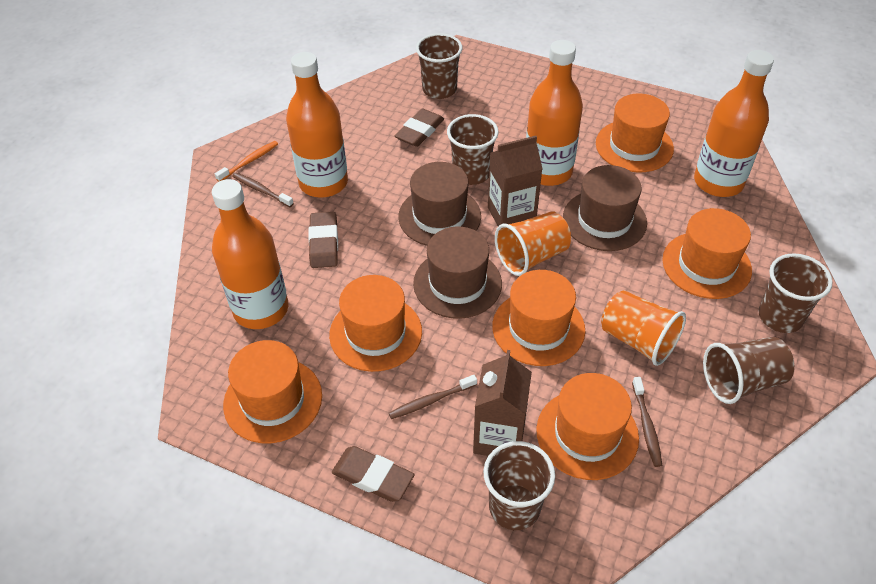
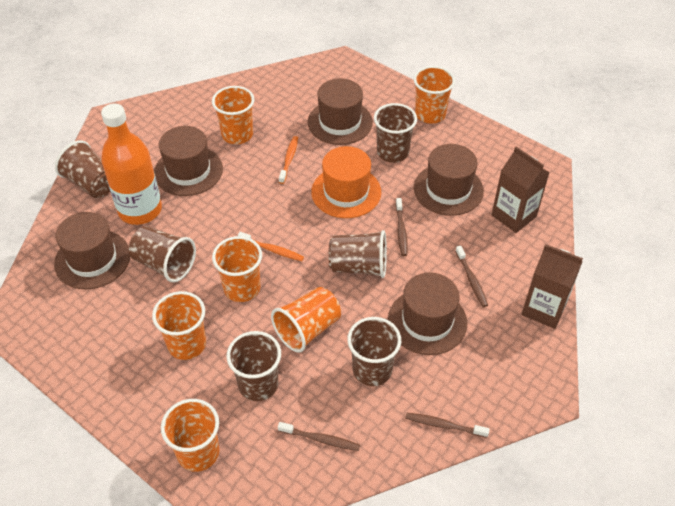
brown cup: [416,33,462,99] [447,114,499,185] [483,441,555,530] [703,337,794,404] [759,253,833,333] = 5 -> [55,140,110,198] [129,226,196,282] [226,331,281,401] [328,230,387,278] [347,317,401,386] [374,103,417,163] = 6
brown eraser: [308,212,338,268] [332,446,414,502] [395,109,444,147] = 3 -> none = 0
brown hat: [398,162,481,246] [413,227,502,319] [563,165,647,251] = 3 -> [54,212,130,289] [154,126,223,196] [308,78,373,145] [388,272,467,355] [414,144,484,216] = 5
brown toothbrush: [232,173,294,207] [389,375,477,419] [632,377,662,467] = 3 -> [278,422,360,451] [396,198,408,256] [405,413,490,438] [455,246,488,307] = 4
orange bottle: [212,179,288,329] [286,52,348,198] [526,40,583,186] [694,50,774,197] = 4 -> [101,104,162,225] = 1
orange cup: [495,211,571,276] [601,290,686,366] = 2 -> [152,291,206,360] [161,399,220,472] [212,86,254,144] [212,236,262,302] [271,287,341,353] [413,66,455,124] = 6
orange hat: [223,340,322,444] [329,275,422,372] [492,270,585,366] [536,373,639,480] [596,93,674,172] [662,208,752,299] = 6 -> [311,146,381,218] = 1
orange toothbrush: [215,141,278,182] = 1 -> [238,232,304,261] [279,136,298,184] = 2

